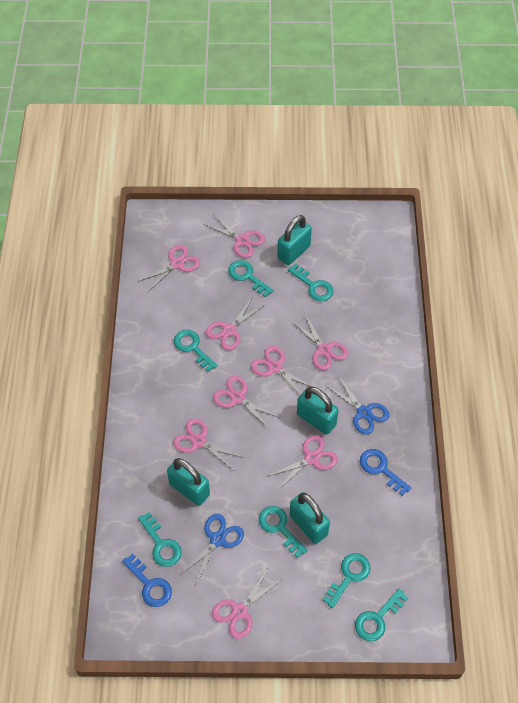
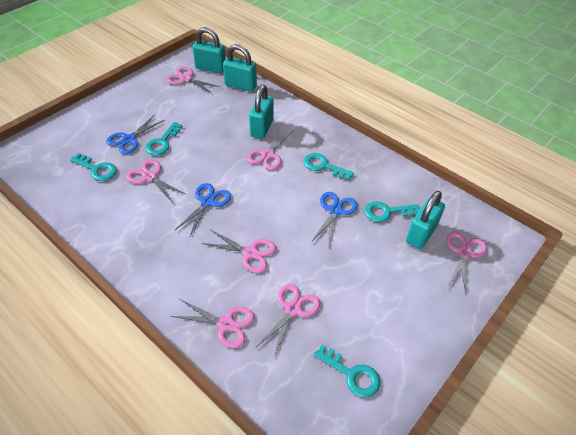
blue key: [122,553,172,607] [360,449,411,496] = 2 -> none = 0
blue scissors: [181,514,244,583] [325,376,389,435] = 2 -> [106,115,165,154] [174,183,231,238] [312,192,357,244] = 3
pink scissors: [138,245,200,292] [173,418,244,470] [204,215,265,258] [206,296,265,350] [212,568,281,639] [213,376,280,430] [251,346,313,395] [268,435,338,490] [291,314,348,370] = 9 -> [126,159,185,203] [166,67,220,93] [171,299,255,348] [202,230,276,273] [247,129,293,170] [256,284,320,357] [446,231,487,293] = 7
turquoise key: [138,512,182,567] [174,330,217,372] [228,260,274,297] [259,506,308,558] [288,264,333,301] [323,553,371,608] [355,589,408,641] = 7 -> [70,153,117,181] [145,122,183,156] [304,153,354,180] [314,344,380,398] [365,201,420,222] = 5

